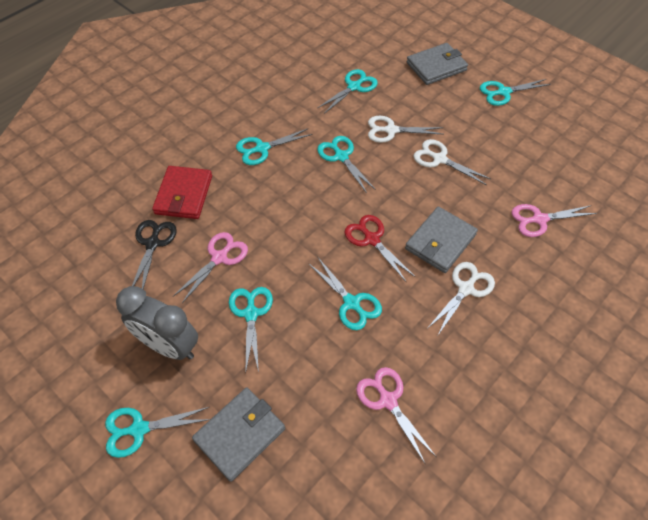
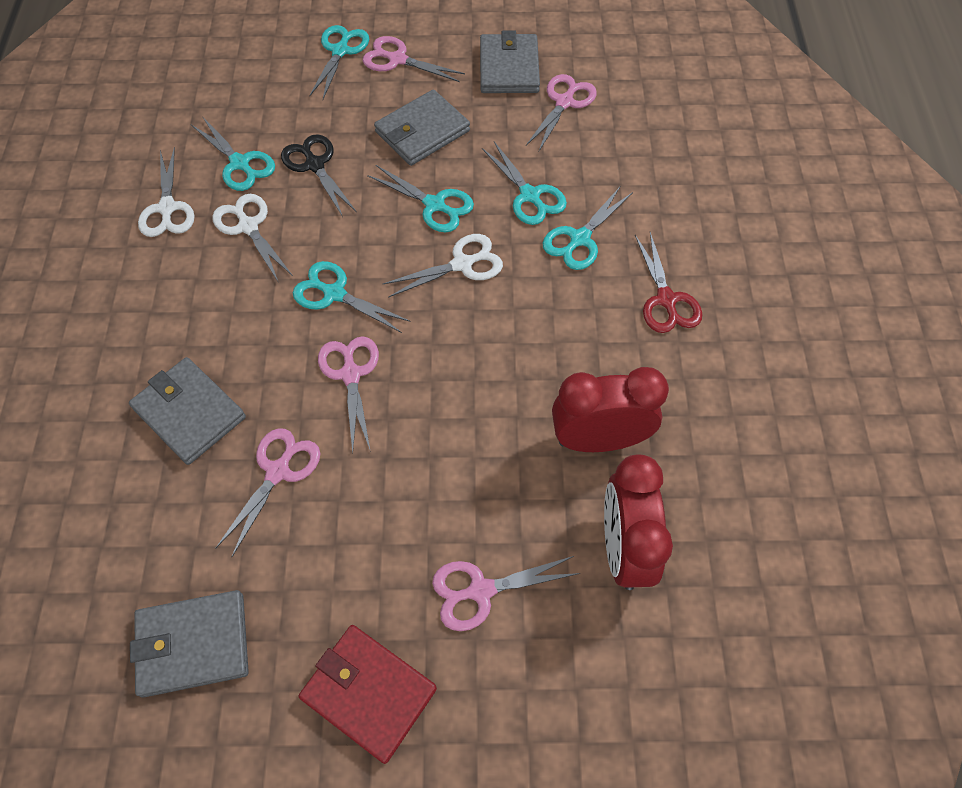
grey clock: [116,286,198,360] = 1 -> none = 0
grey wallet: [192,387,285,482] [405,206,478,273] [407,43,468,85] = 3 -> [129,357,246,465] [130,590,249,698] [374,89,470,166] [480,30,540,93] = 4
pink scissors: [173,232,248,303] [356,367,436,465] [512,204,597,237] = 3 -> [216,428,320,557] [318,336,379,453] [363,36,465,82] [432,556,580,631] [526,74,597,151] = 5
red clock: none = 0 -> [552,367,669,452] [604,454,673,590] = 2
turquoise scissors: [105,407,210,458] [229,287,273,374] [236,128,313,165] [308,258,382,330] [317,136,376,193] [318,69,378,114] [480,79,551,106] = 7 -> [191,116,275,191] [293,261,410,333] [309,25,369,99] [367,165,474,232] [482,142,567,225] [542,187,633,270] = 6

